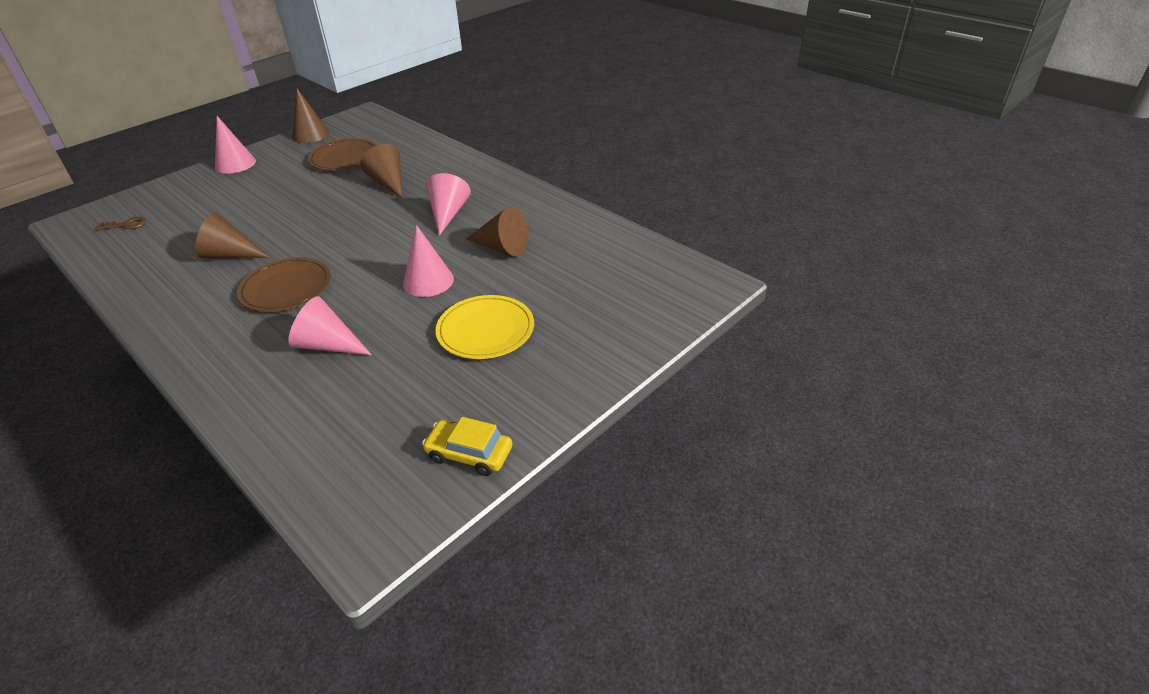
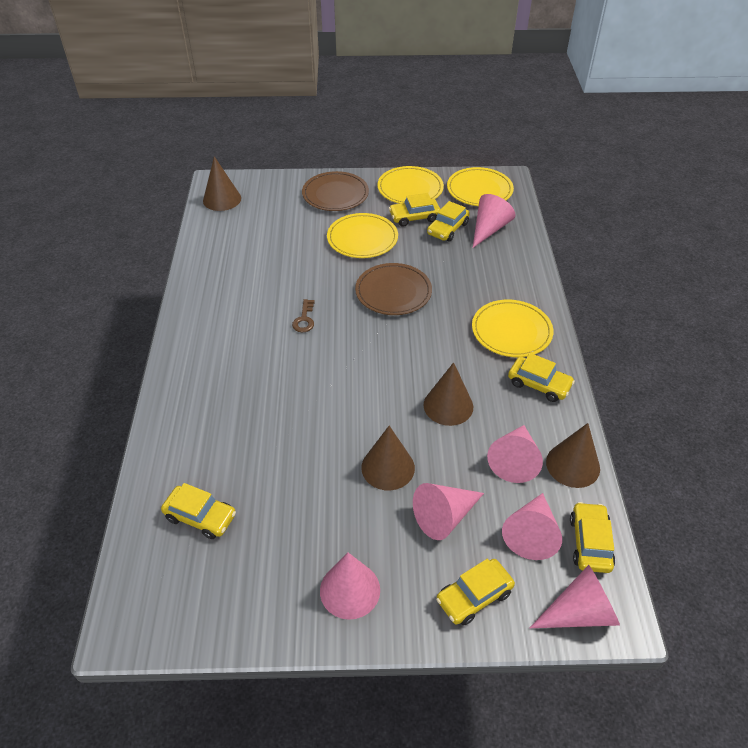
pink cone: [215,116,256,174] [288,296,372,355] [403,225,454,297] [426,173,471,235] = 4 -> [320,553,380,620] [413,483,484,540] [473,194,515,248] [487,425,543,483] [502,493,562,560] [530,565,620,628] = 6
yellow car: [422,417,512,476] = 1 -> [161,483,236,539] [389,193,440,227] [427,201,470,242] [436,559,515,626] [508,353,575,402] [570,502,615,573] = 6
yellow plate: [435,295,534,359] = 1 -> [327,213,398,258] [377,166,444,204] [447,167,514,206] [472,300,553,357] = 4

